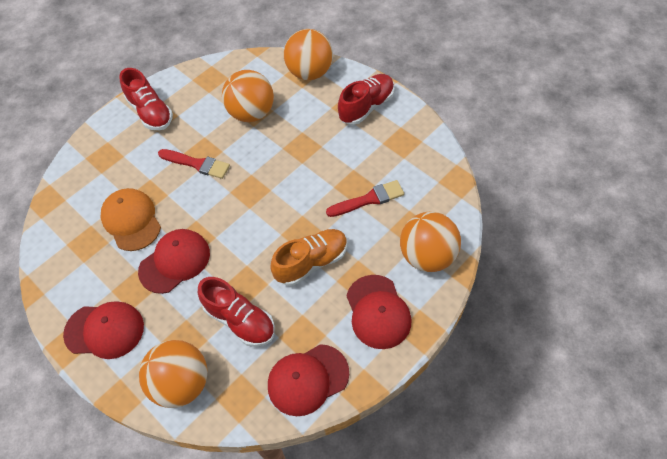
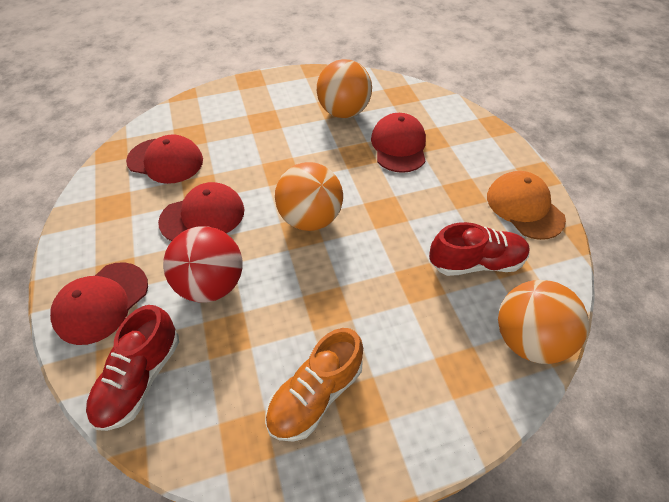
orange ball: [139,340,207,408] [222,70,274,122] [284,29,333,80] [400,212,461,272] = 4 -> [275,162,343,231] [317,59,372,118] [498,280,589,364] = 3
red ball: none = 0 -> [163,226,243,302] = 1
red brush: [158,149,230,179] [326,180,404,217] = 2 -> none = 0
red shoe: [119,68,173,131] [198,277,275,347] [338,74,394,125] = 3 -> [86,305,179,431] [429,222,530,276] = 2

